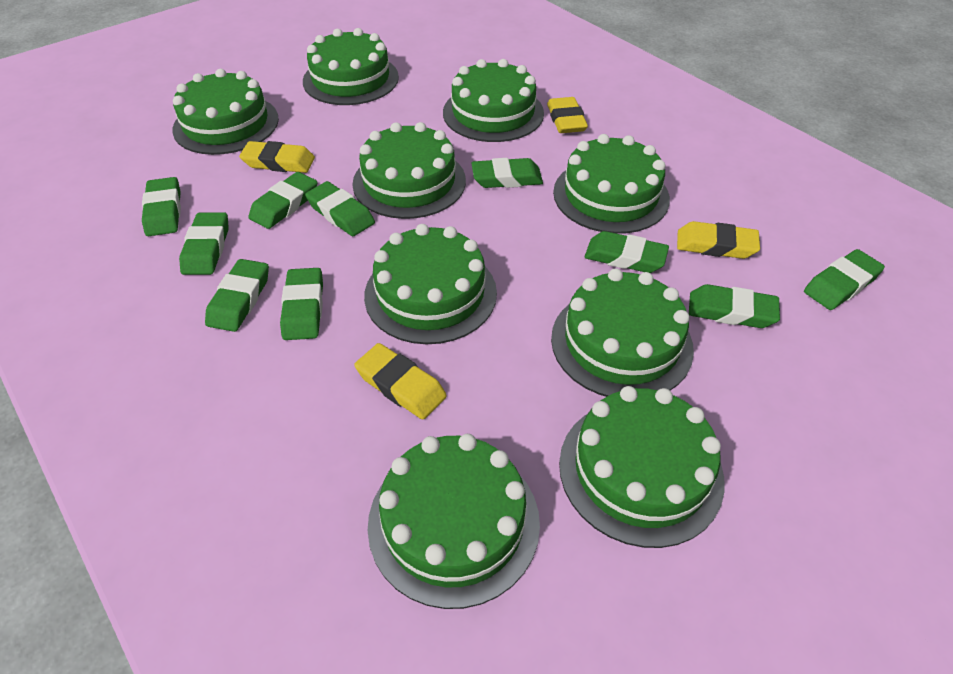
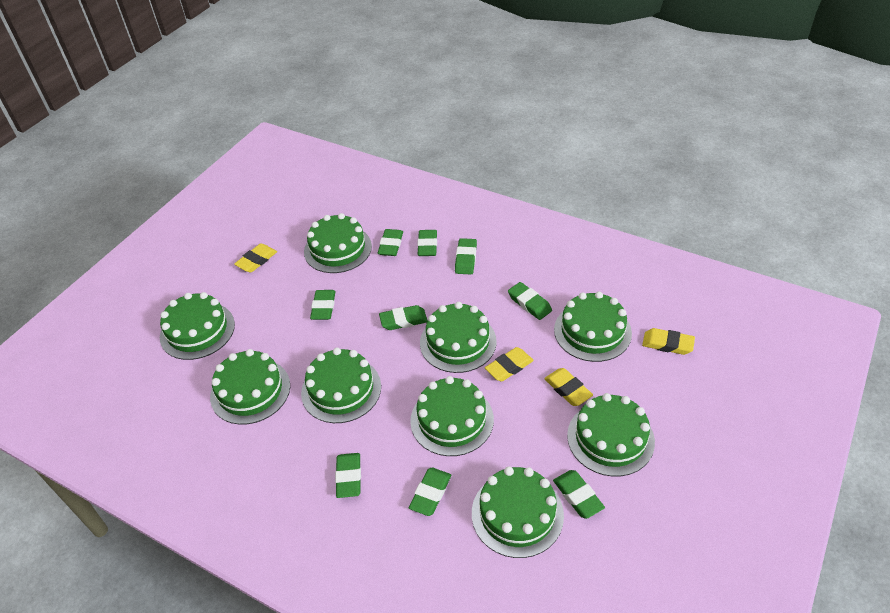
green eraser: [142,177,181,236] [179,212,229,275] [205,259,269,332] [249,172,317,229] [280,268,323,340] [305,181,375,236] [471,158,543,188] [584,231,669,273] [689,284,780,328] [804,249,885,310] = 10 -> [310,290,336,320] [335,453,361,498] [378,229,403,256] [379,305,428,330] [409,468,451,516] [417,230,437,256] [455,238,477,274] [508,282,552,320] [553,470,605,519] = 9

